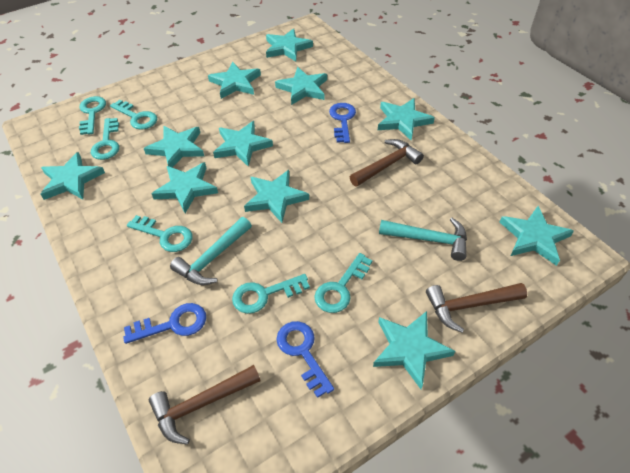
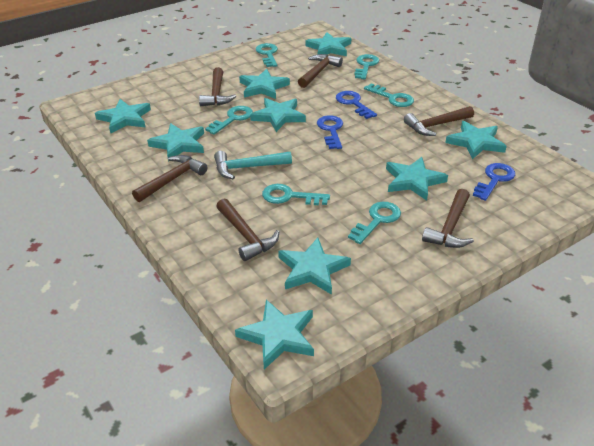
brown hammer: [149,365,261,445] [350,139,424,187] [426,283,527,332] = 3 -> [132,155,207,202] [199,67,236,106] [216,198,279,261] [298,54,343,88] [404,106,474,136] [422,189,474,248] = 6
turquoise hammer: [170,217,252,285] [379,218,467,261] = 2 -> [214,151,292,179] = 1
turquoise star: [40,152,105,200] [144,126,204,168] [152,162,218,213] [208,62,261,99] [213,121,273,167] [244,170,309,223] [266,28,313,61] [275,67,327,105] [373,311,455,389] [378,98,435,140] [500,206,574,266] = 11 -> [95,99,151,133] [147,123,204,162] [235,299,314,369] [239,69,290,99] [250,98,306,132] [278,238,351,295] [306,32,351,56] [386,157,448,201] [445,121,507,159] = 9

